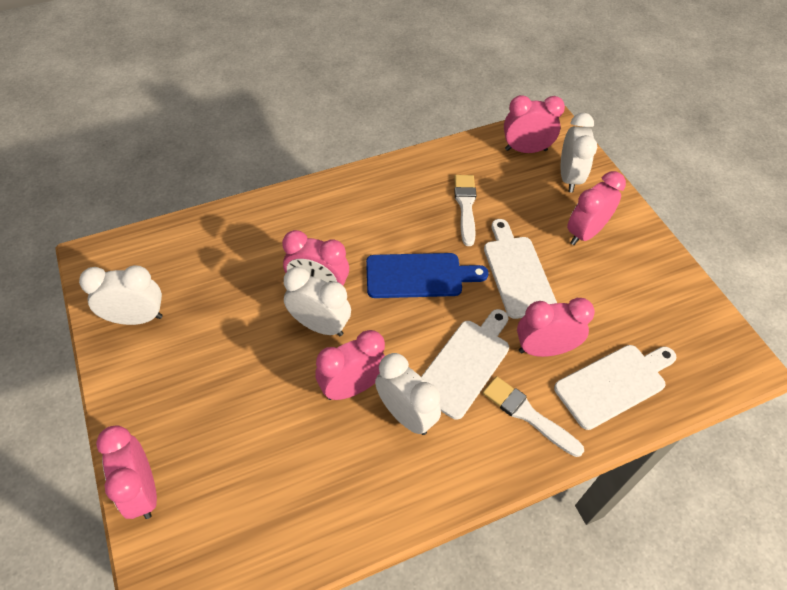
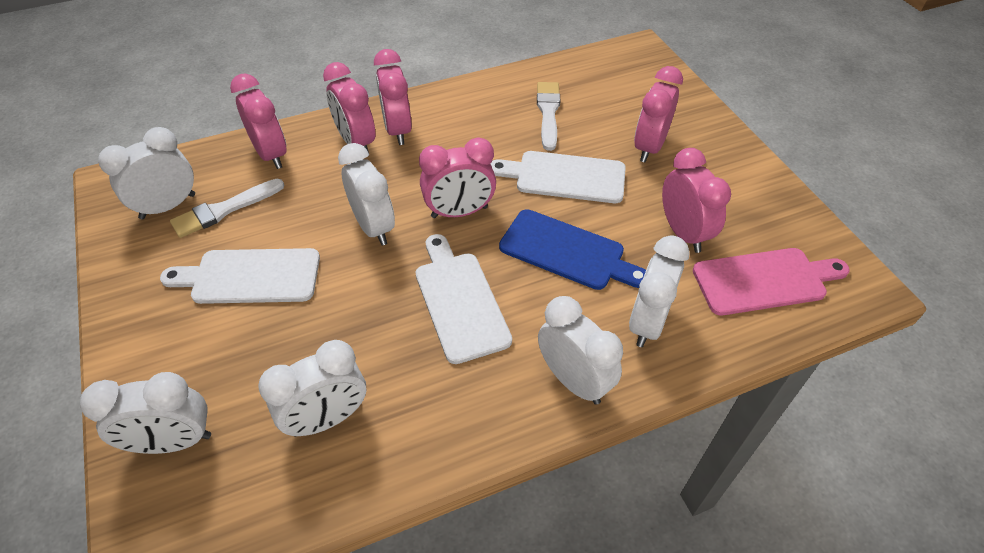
pink cutting board: none = 0 -> [693,248,850,315] = 1
white clock: [79,265,163,325] [284,267,351,336] [375,353,441,435] [561,113,597,193] = 4 -> [80,372,211,454] [98,127,195,219] [258,340,366,437] [338,143,395,245] [538,296,623,405] [629,235,690,347] = 6

